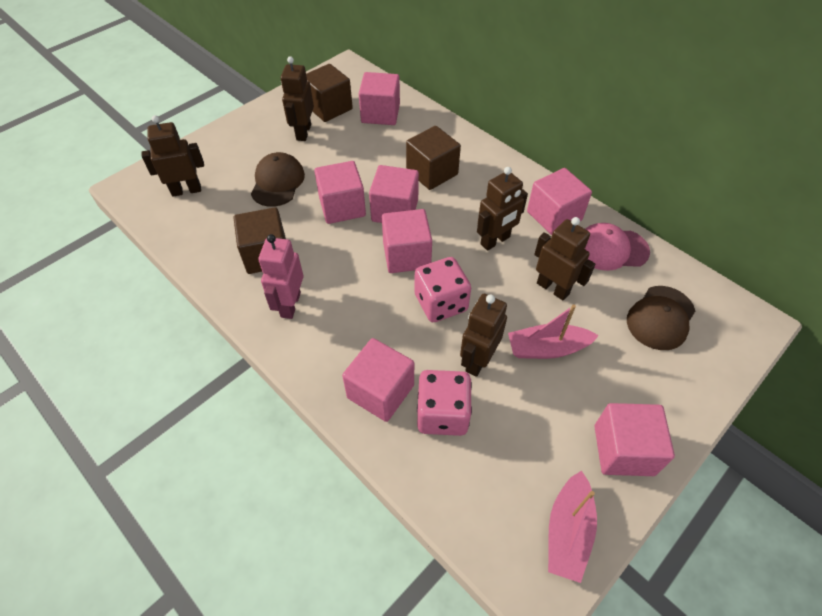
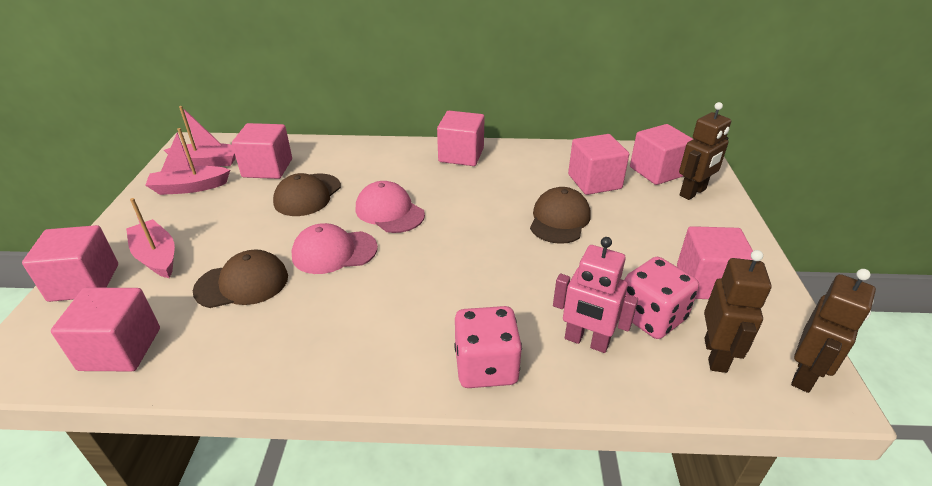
brown cap: [251,152,305,207] [627,286,695,350] = 2 -> [193,250,288,308] [273,173,341,216] [530,187,591,244] = 3
brown cube: [234,207,286,274] [306,64,353,122] [406,126,461,190] = 3 -> none = 0
brown robot: [141,115,204,197] [281,56,314,141] [460,294,507,377] [477,167,528,251] [534,217,596,300] = 5 -> [679,102,731,200] [704,250,771,373] [791,269,876,393] = 3
pink boat: [508,305,599,359] [548,471,597,583] = 2 -> [126,198,175,278] [145,128,230,195] [164,106,236,167] = 3
pink cap: [585,223,650,271] = 1 -> [291,223,378,274] [356,181,425,233] = 2

